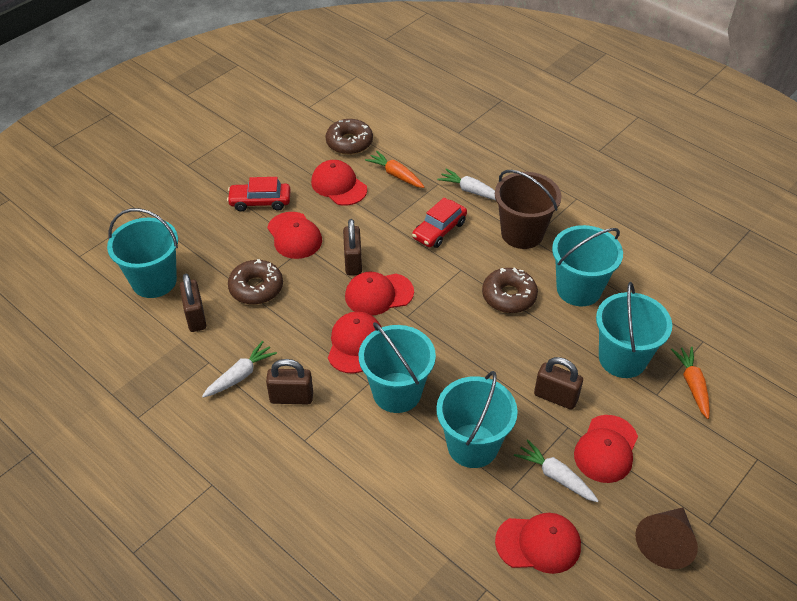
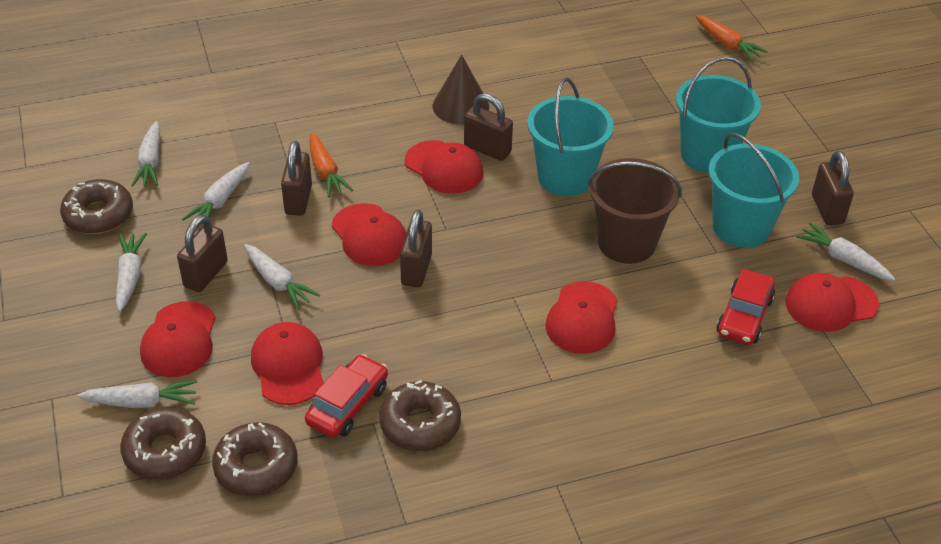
brown donut: [228,259,283,305] [326,119,373,155] [482,267,538,313] = 3 -> [60,179,133,234] [120,407,206,480] [212,422,297,496] [379,380,461,451] = 4
brown padlock: [180,274,206,332] [266,359,313,404] [343,219,362,275] [534,357,583,410] = 4 -> [177,215,228,292] [281,141,312,216] [400,209,432,287] [464,93,513,161] [812,151,854,225] = 5
turquoise bucket: [107,208,178,298] [359,322,436,413] [436,371,518,468] [552,225,623,306] [596,282,672,378] = 5 -> [527,78,614,196] [676,57,761,173] [709,133,799,248] = 3
white carrot: [202,341,277,398] [437,169,496,200] [514,439,599,502] = 3 -> [77,380,197,408] [116,233,147,312] [131,121,160,187] [182,162,250,221] [244,244,320,310] [796,222,895,281] = 6

